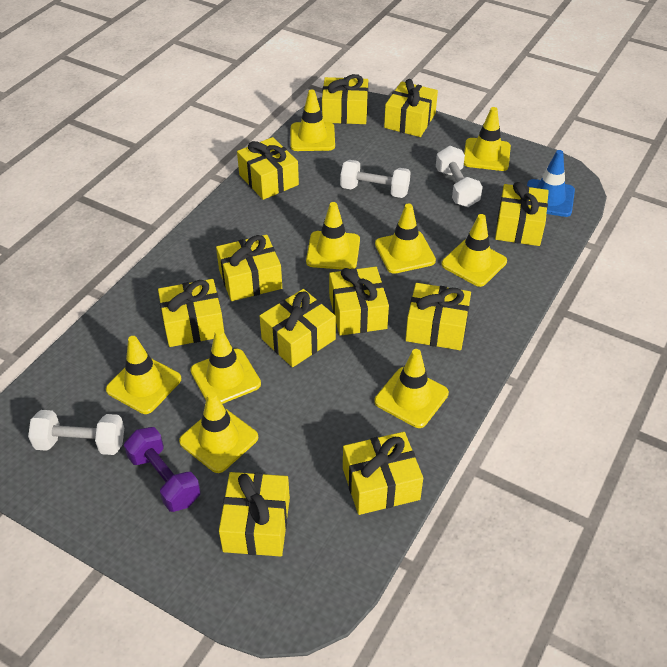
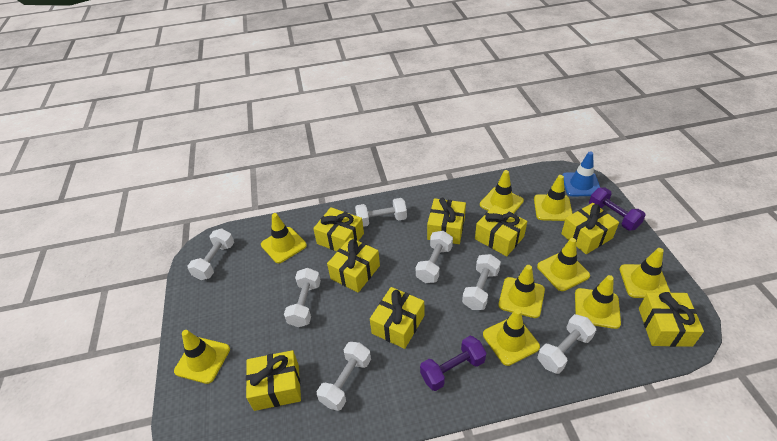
purple dumbbell: [124,427,201,512] = 1 -> [420,336,486,391] [589,188,646,230] = 2
white dumbbell: [28,410,124,455] [340,160,411,198] [436,146,483,207] = 3 -> [187,229,234,280] [284,268,321,327] [317,342,371,411] [355,198,407,227] [416,231,453,283] [462,254,501,310] [538,314,596,374] = 7
yellow gift: [158,279,224,347] [216,235,282,301] [219,472,290,557] [237,137,299,200] [260,289,336,367] [322,74,368,124] [329,267,389,336] [343,432,423,515] [384,79,438,137] [405,283,471,350] [495,182,549,246] = 11 -> [246,350,301,411] [313,207,364,251] [327,238,380,293] [370,287,424,349] [427,198,466,244] [475,205,527,256] [561,203,619,254] [639,292,704,347] = 8

